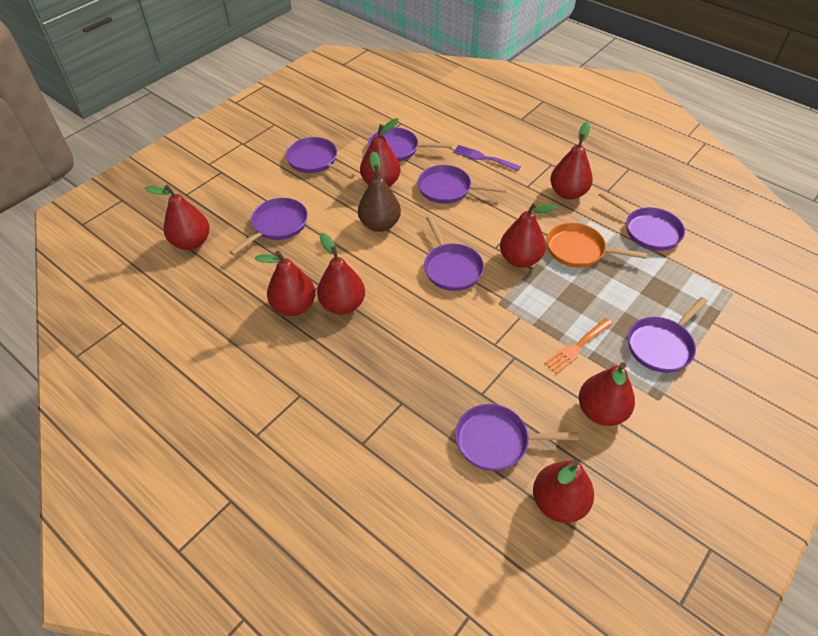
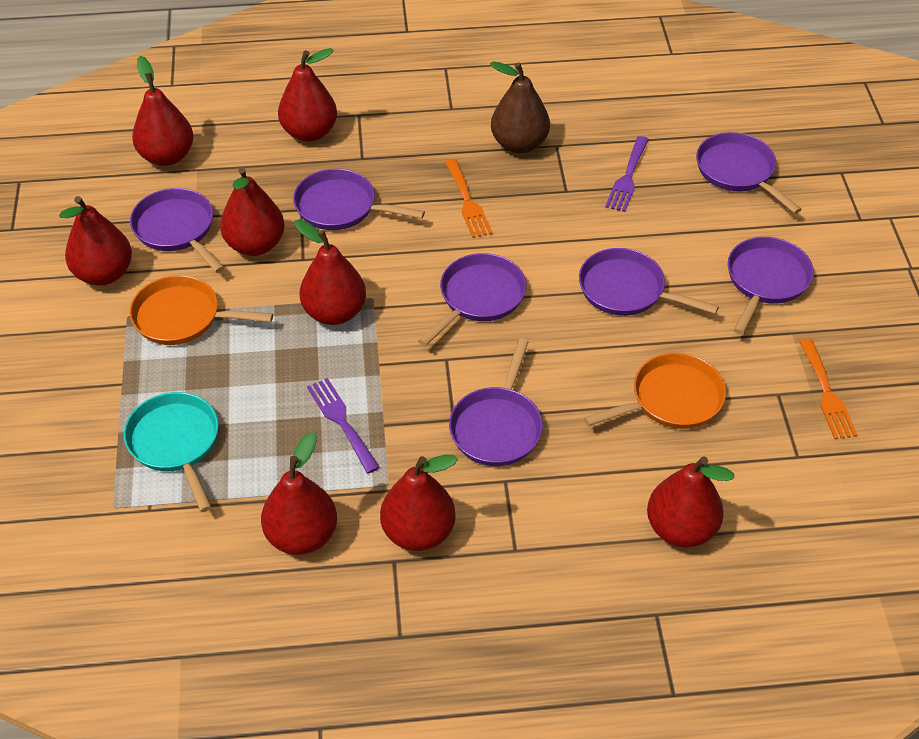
orange fork: [544,318,613,374] = 1 -> [445,159,493,238] [799,339,857,439] = 2
orange pan: [547,223,647,268] = 1 -> [129,275,273,345] [584,353,726,429] = 2
purple fork: [453,145,521,171] = 1 -> [307,378,380,474] [605,136,649,212] = 2
purple pan: [229,198,308,255] [286,137,355,179] [368,127,452,162] [418,165,507,204] [424,216,484,291] [455,404,579,471] [599,191,685,251] [628,297,708,373] = 8 -> [130,188,224,273] [293,169,425,230] [418,253,526,346] [449,338,543,466] [579,248,719,316] [696,132,802,214] [728,237,814,334] = 7
turquoise pan: none = 0 -> [124,392,219,512] = 1

